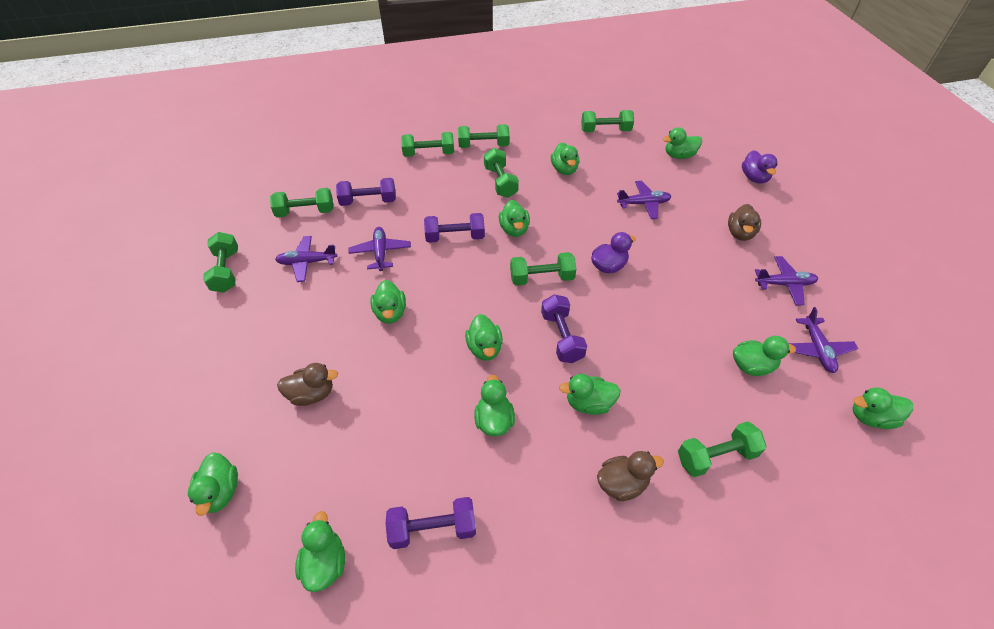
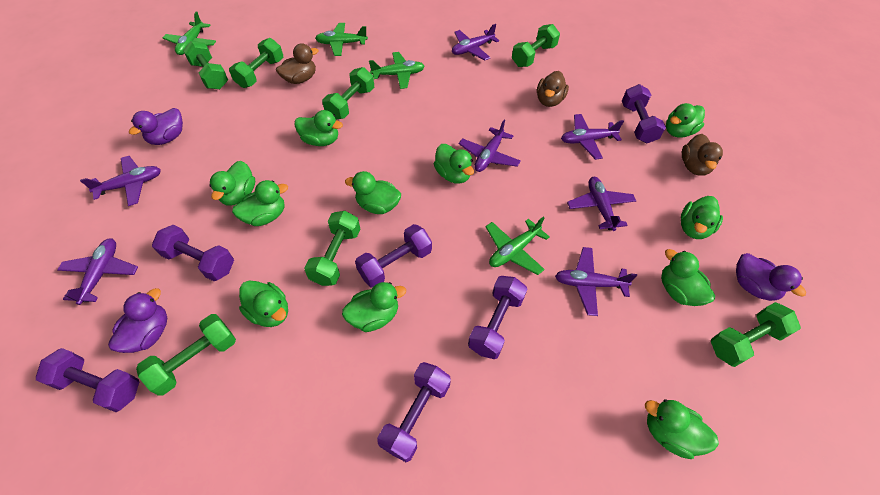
green dumbbell: [203,232,238,293] [270,188,333,217] [401,132,454,157] [458,124,509,148] [484,148,519,198] [510,252,576,286] [581,110,634,132] [678,422,767,477] = 8 -> [136,314,236,396] [183,41,228,89] [229,38,283,88] [304,211,360,286] [322,67,374,119] [512,24,560,67] [711,302,801,367] = 7
green plane: none = 0 -> [163,11,216,55] [315,23,368,56] [369,52,425,89] [485,217,549,275] = 4
purple duck: [591,232,636,273] [742,150,778,184] = 2 -> [108,288,167,353] [129,108,183,145] [736,253,806,301] = 3
purple dumbbell: [336,178,396,206] [386,497,476,549] [424,213,485,243] [541,294,587,363] = 4 -> [36,348,139,412] [152,225,234,281] [355,224,432,288] [377,362,451,462] [468,276,527,359] [622,84,666,143] = 6
purple plane: [275,236,337,282] [348,227,411,271] [617,181,672,219] [755,256,818,305] [789,307,858,373] = 5 -> [58,239,138,305] [80,156,161,206] [452,24,499,60] [459,120,521,172] [555,247,637,316] [561,114,624,160] [567,177,636,231] = 7

